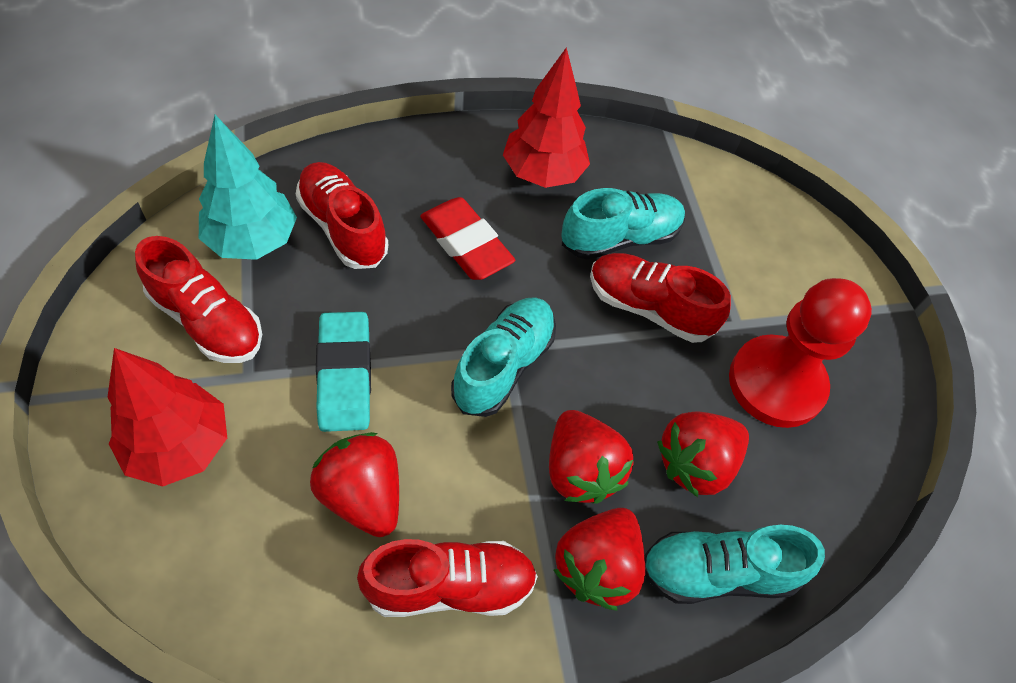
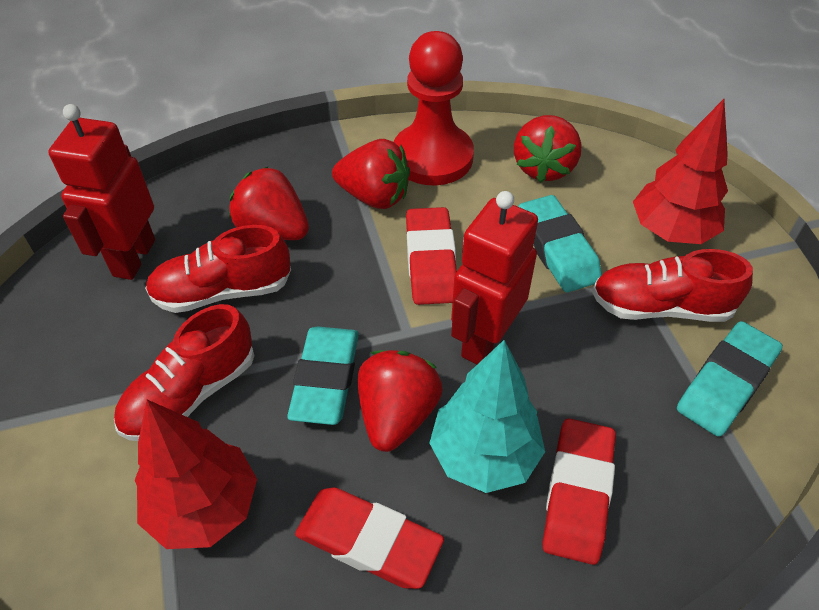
red eraser: [420,197,515,280] = 1 -> [295,487,444,589] [406,207,457,305] [542,418,616,565] = 3
red robot: none = 0 -> [48,104,155,280] [451,191,538,364] = 2
red shoe: [135,236,262,363] [296,162,388,269] [357,539,538,617] [590,253,731,343] = 4 -> [114,304,255,441] [145,225,291,313] [592,249,753,322] = 3
turquoise eraser: [316,312,371,432] = 1 -> [287,326,359,425] [518,195,602,292] [677,321,783,437] = 3
turquoise shoe: [451,297,556,417] [561,188,685,260] [645,525,825,604] = 3 -> none = 0

